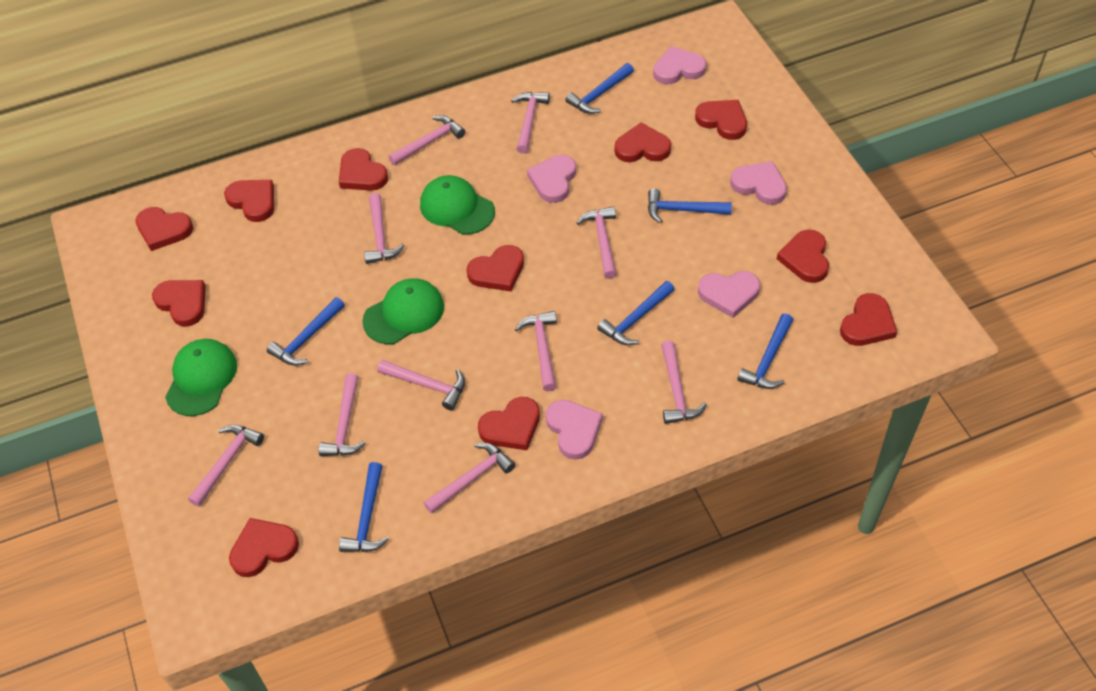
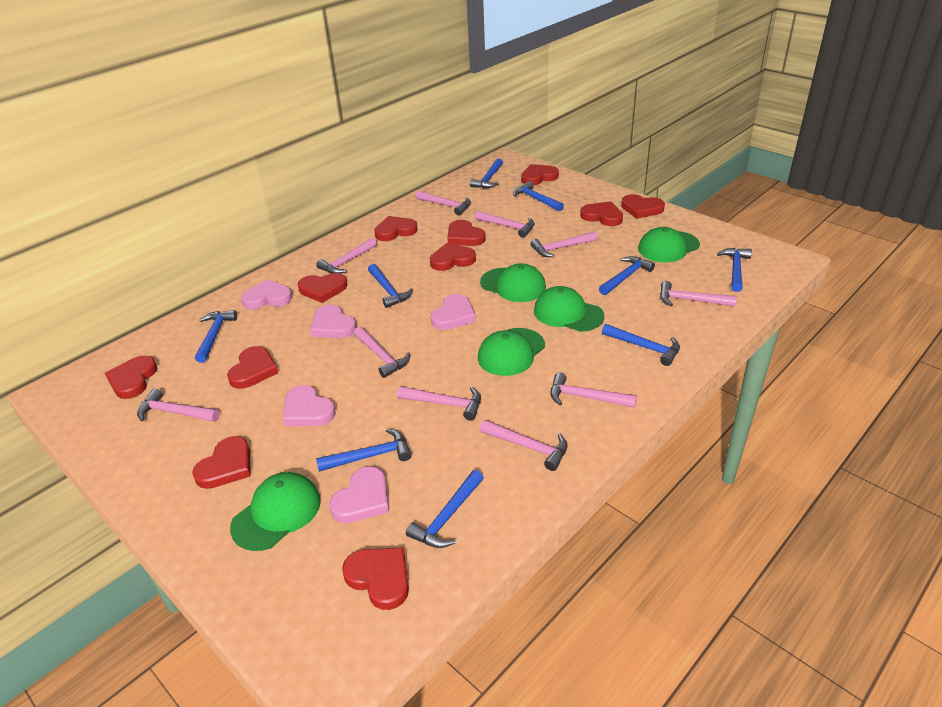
blue hammer: [267,297,345,366] [339,462,389,552] [565,63,634,114] [597,281,675,345] [648,188,732,223] [737,314,793,389] = 6 -> [195,310,237,363] [316,429,412,472] [368,264,413,308] [406,470,484,548] [470,158,503,188] [513,181,564,211] [599,256,655,295] [602,324,680,366] [717,248,752,292] = 9
green cap: [165,339,237,416] [362,278,444,344] [420,175,495,235] = 3 -> [230,472,321,551] [478,328,545,376] [480,263,546,302] [534,286,604,332] [638,227,700,262] = 5

